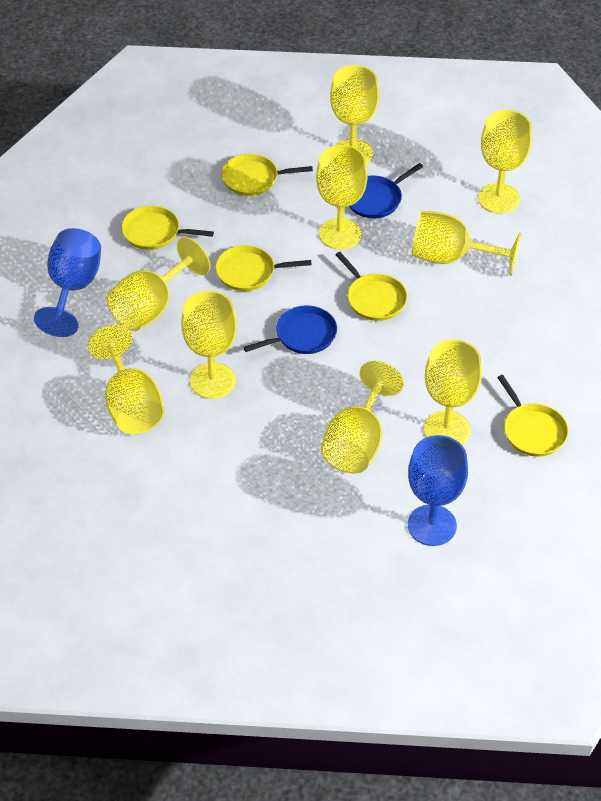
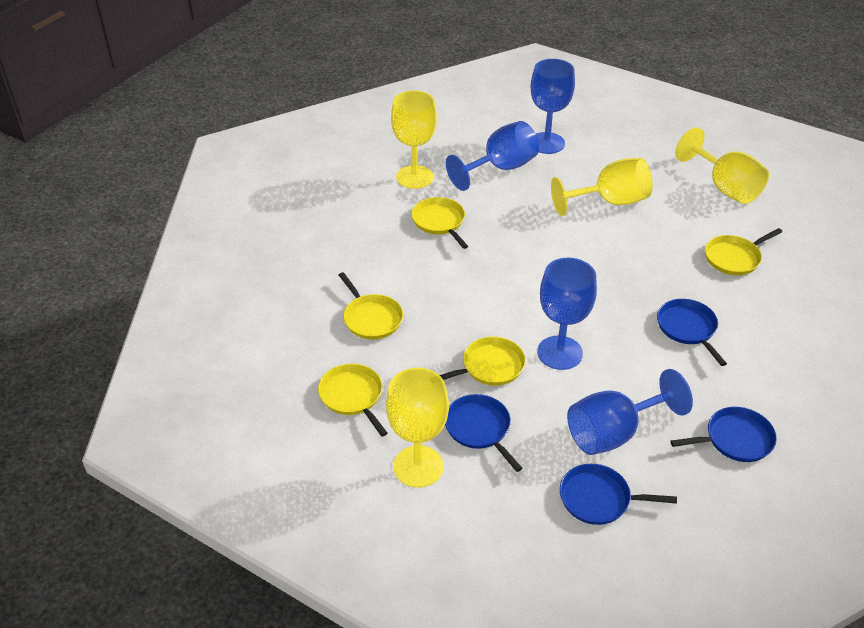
blue goblet: [34,228,101,337] [408,435,468,546] = 2 -> [446,121,539,191] [531,59,575,154] [537,258,597,370] [567,369,693,455] = 4
blue pan: [243,306,337,354] [349,163,423,219] = 2 -> [445,394,523,472] [560,464,677,525] [657,299,727,366] [670,407,777,462] = 4
yellow goblet: [88,324,165,434] [106,237,211,331] [181,291,237,399] [316,145,368,250] [321,361,404,473] [330,65,379,164] [411,211,521,276] [424,339,482,445] [478,110,532,214] = 9 -> [386,368,449,488] [391,91,437,189] [551,158,653,216] [675,127,769,204] = 4

